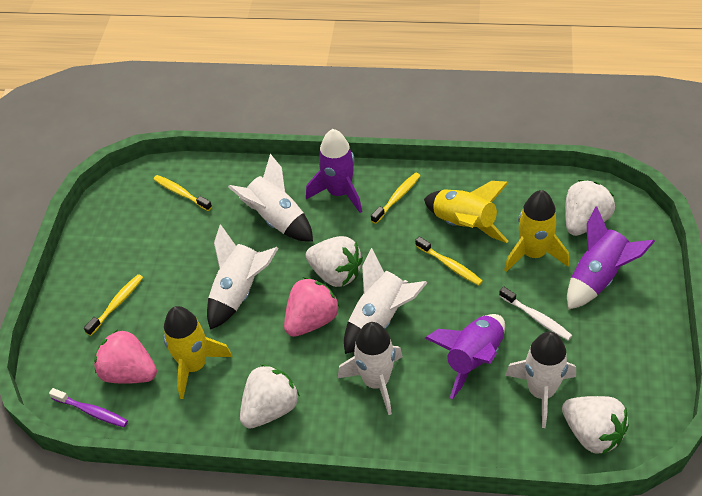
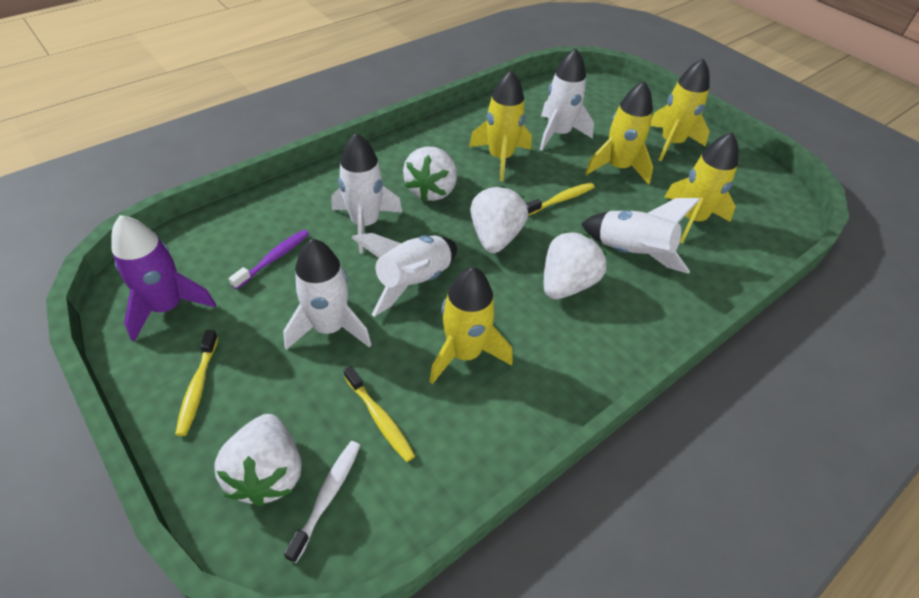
pink strawberry: [94,330,157,384] [284,277,340,337] = 2 -> none = 0
purple rocket: [306,129,362,213] [425,314,505,400] [567,206,655,310] = 3 -> [111,215,216,341] = 1
yellow rocket: [163,306,232,399] [424,181,509,243] [504,190,569,272] = 3 -> [429,267,513,384] [469,70,532,181] [585,81,653,185] [650,58,710,161] [664,132,738,244] = 5
yellow toothbrush: [84,274,143,336] [153,175,212,211] [371,172,421,224] [415,236,483,286] = 4 -> [175,330,218,436] [344,366,415,462] [526,182,595,216] = 3

